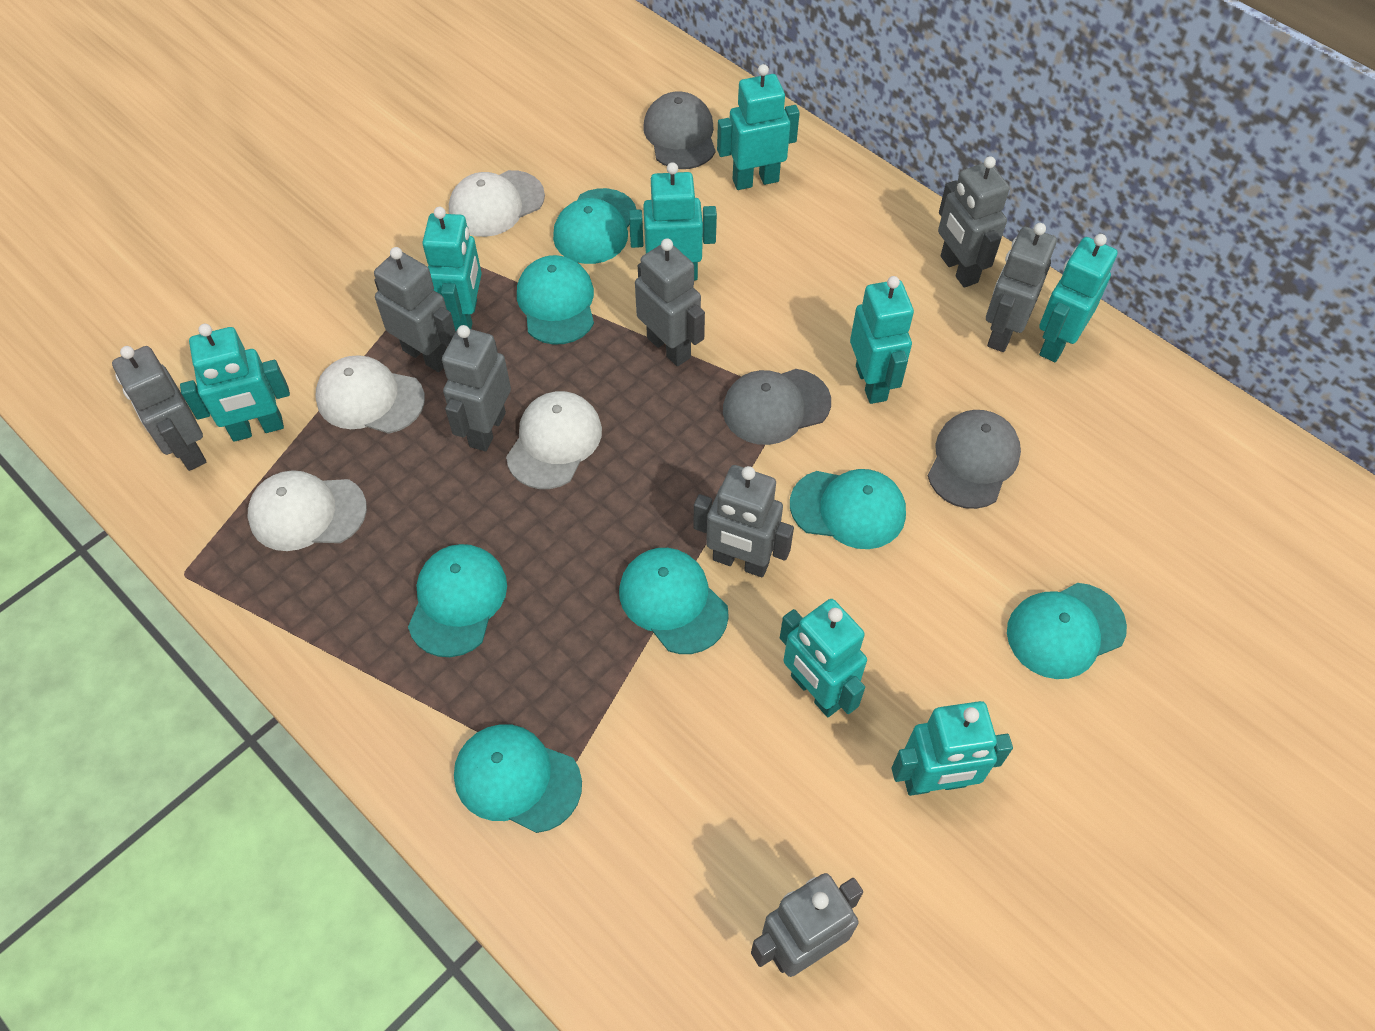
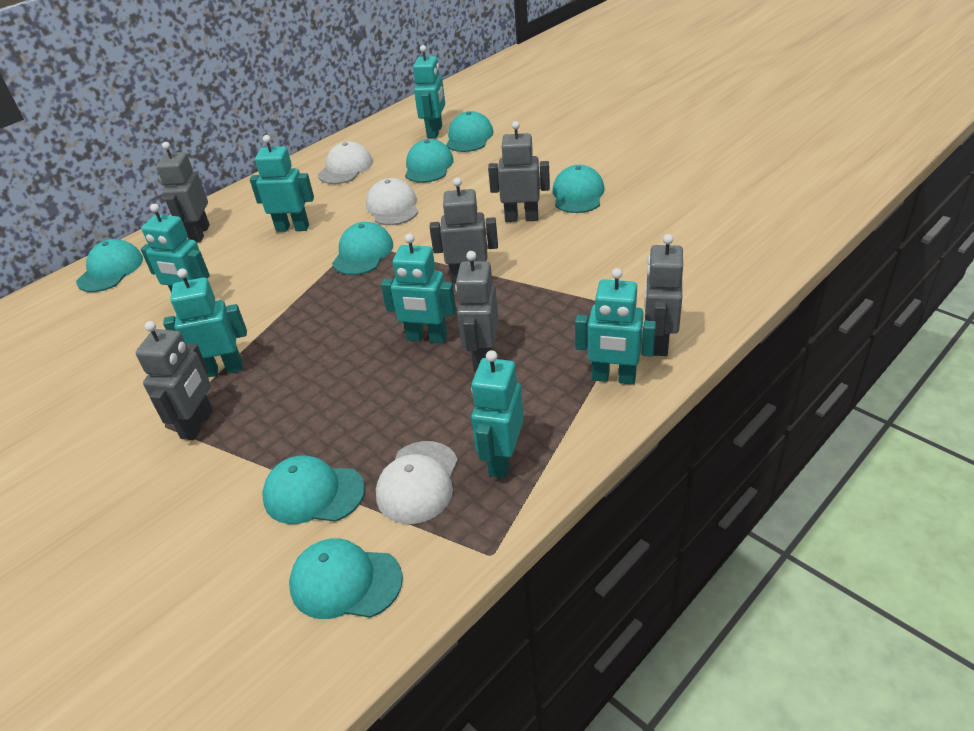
grey cap: [643,91,716,169] [723,369,831,445] [928,410,1021,509] = 3 -> none = 0
grey robot: [112,346,206,471] [374,247,456,372] [442,325,511,451] [635,239,705,366] [693,465,794,577] [751,873,863,977] [938,156,1010,288] [986,223,1057,352] = 8 -> [136,321,213,440] [156,142,210,242] [429,177,498,283] [455,251,499,370] [488,121,550,222] [644,234,683,356] = 6
turquoise robot: [180,324,290,442] [423,207,482,331] [629,162,717,280] [717,64,800,190] [780,599,867,717] [850,276,914,404] [892,701,1013,796] [1039,234,1118,362] = 8 -> [141,204,210,292] [163,268,247,377] [250,135,314,232] [381,234,456,343] [413,45,445,138] [471,350,524,478] [575,268,656,385] = 7
white cap: [248,470,367,551] [315,355,425,434] [449,170,545,237] [506,391,602,489] = 4 -> [318,141,373,184] [366,178,418,225] [376,441,458,524] = 3

